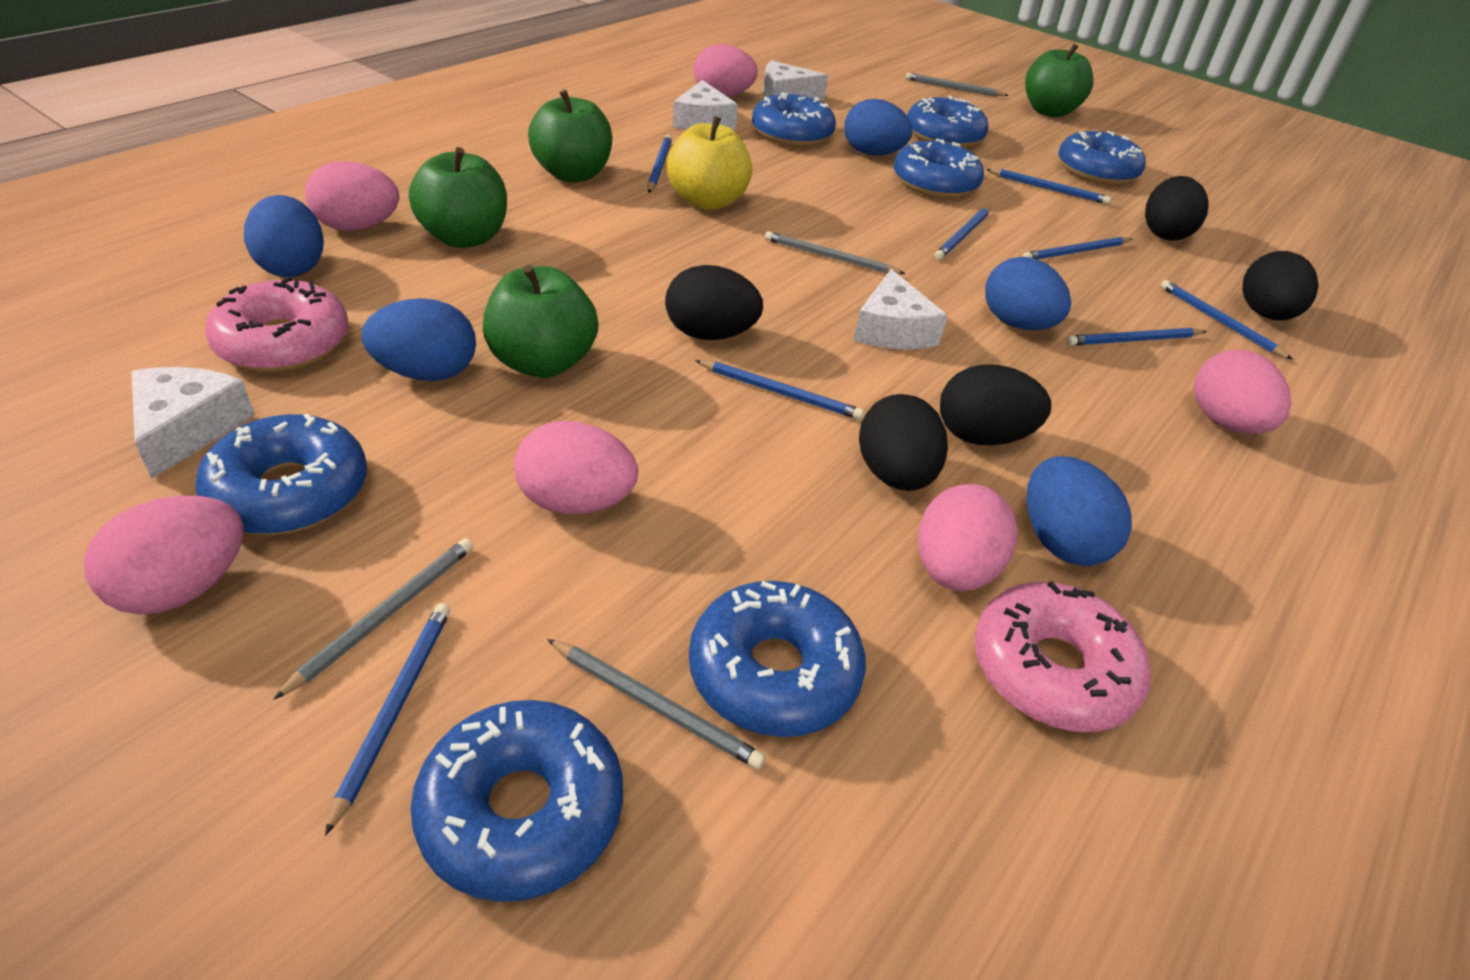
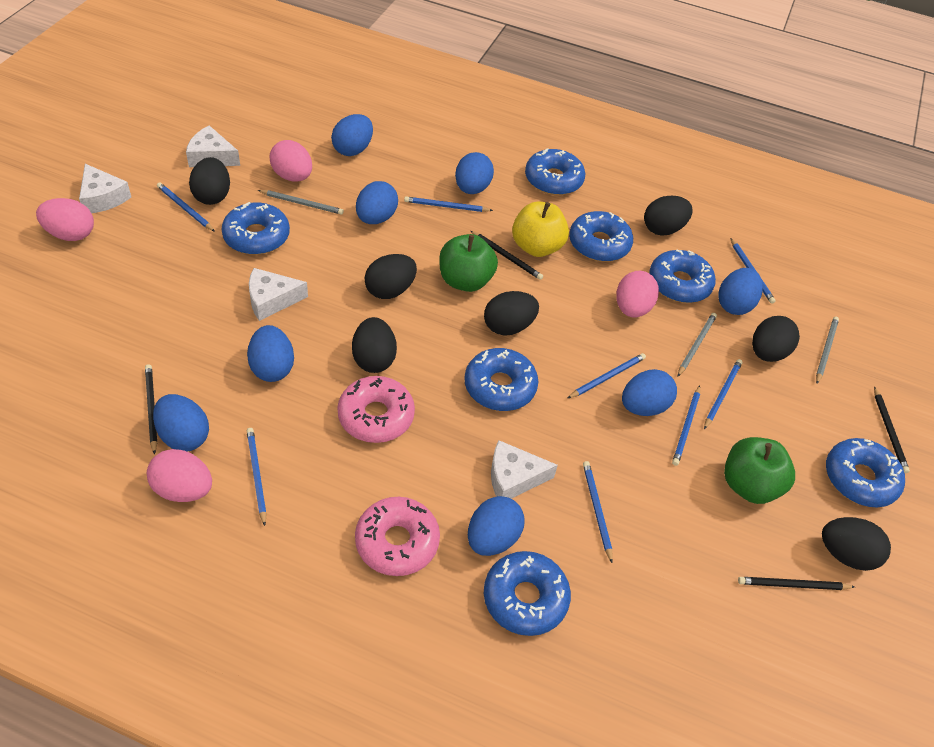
black egg: [665,265,763,340] [859,394,948,491] [940,364,1051,446] [1145,176,1209,241] [1242,251,1319,321] = 5 -> [189,157,230,205] [352,317,397,373] [364,254,417,299] [484,291,539,336] [644,196,693,235] [752,316,800,362] [822,517,891,571] = 7
black pencil: none = 0 -> [145,364,157,455] [471,231,543,280] [738,577,854,590] [874,386,910,473] = 4
blue egg: [244,195,324,277] [361,298,476,381] [844,99,913,156] [985,257,1071,331] [1026,456,1132,566] = 5 -> [153,394,209,451] [247,325,294,382] [331,114,373,156] [356,181,398,224] [455,152,494,194] [468,496,525,556] [622,369,677,416] [718,268,763,315] = 8
green apple: [409,147,507,248] [483,265,598,378] [528,90,612,182] [1025,44,1094,118] = 4 -> [439,234,498,292] [724,437,795,504] = 2
grey pencil: [273,538,473,700] [547,639,766,769] [765,231,906,274] [905,73,1009,96] = 4 -> [258,190,344,215] [678,313,717,376] [816,317,839,384] = 3
pink egg: [84,496,244,614] [305,161,399,231] [514,421,638,514] [693,44,758,97] [918,484,1018,591] [1194,350,1291,434] = 6 -> [36,198,94,241] [147,449,212,502] [269,140,312,182] [616,271,659,318] = 4

